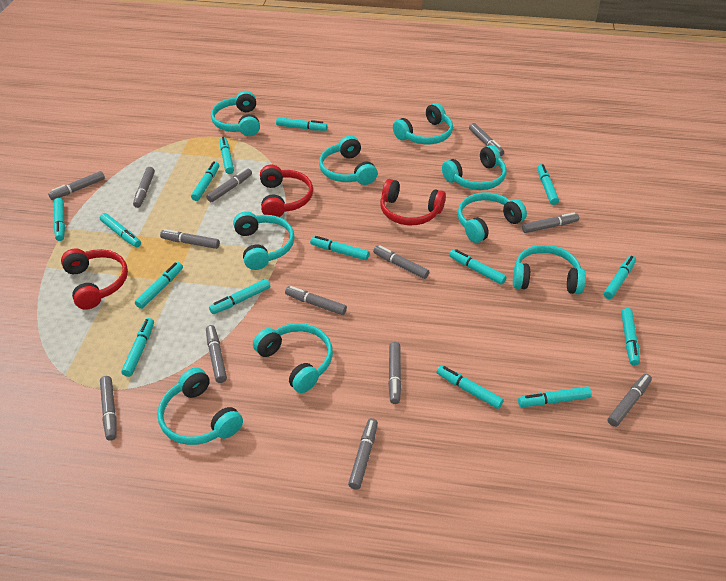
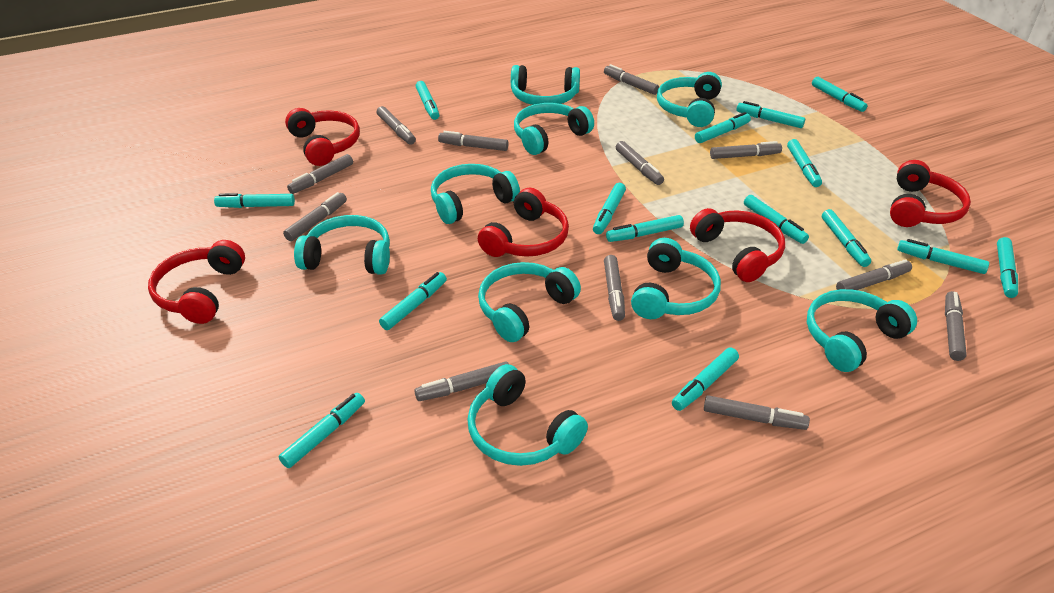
grey marker: [48,171,105,200] [100,376,117,441] [133,167,155,208] [160,229,220,249] [206,168,252,202] [206,325,227,383] [285,286,347,315] [348,418,378,490] [373,245,429,279] [388,342,401,404] [469,123,504,156] [522,212,579,233] [607,374,652,427] = 13 -> [283,192,347,241] [287,154,353,194] [377,106,416,145] [414,361,509,401] [438,131,508,151] [604,64,659,95] [604,255,625,321] [616,141,664,185] [704,395,810,430] [710,141,782,159] [836,259,912,290] [945,291,967,361] = 12
red headphones: [61,249,128,310] [260,165,313,217] [380,179,446,225] = 3 -> [148,240,245,324] [285,108,360,166] [478,188,569,257] [690,208,785,282] [890,160,971,227] = 5

